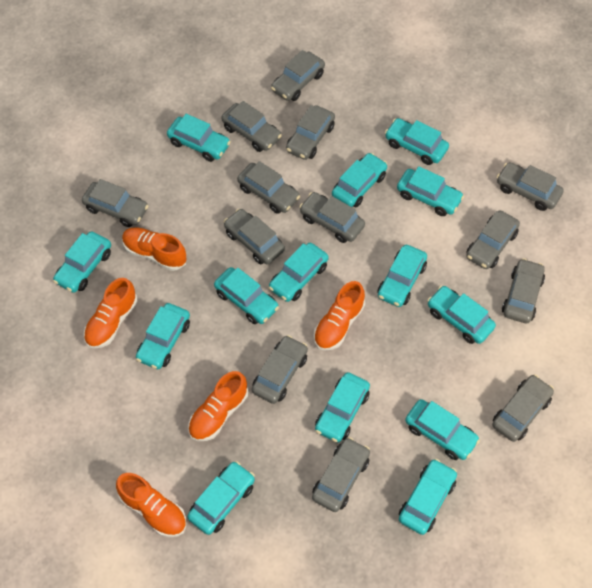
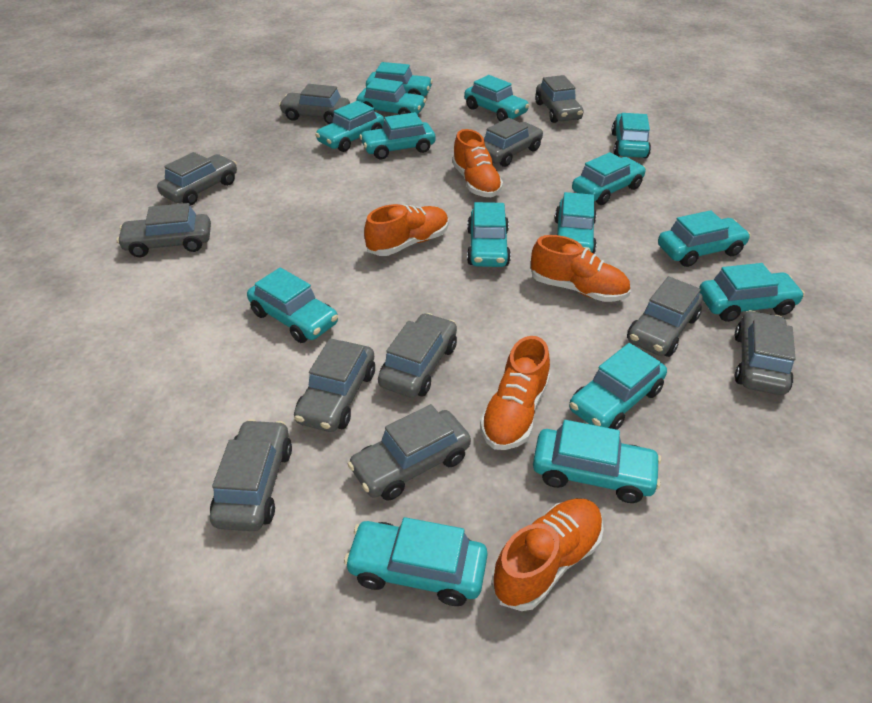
grey car: [82,179,148,227] [221,101,282,152] [224,209,285,265] [237,161,300,214] [252,335,308,404] [271,50,325,101] [286,105,335,160] [299,192,365,243] [312,437,370,512] [466,211,520,269] [492,375,554,442] [497,162,564,211] [502,258,545,323] = 13 -> [117,203,211,257] [157,152,237,206] [210,419,292,531] [279,84,350,124] [294,338,375,432] [348,404,471,501] [378,313,457,398] [484,118,543,167] [535,75,584,123] [627,276,703,357] [735,310,796,395] = 11
turquoise car: [53,231,111,293] [136,303,190,369] [167,114,231,162] [187,461,255,535] [214,267,279,324] [269,243,328,302] [315,372,370,442] [332,153,387,208] [378,245,427,307] [385,118,449,165] [397,166,464,216] [399,459,457,535] [405,399,480,460] [428,286,496,344] = 14 -> [247,267,338,343] [315,101,384,152] [344,517,488,606] [356,78,426,115] [360,112,435,159] [366,62,433,96] [464,75,529,122] [467,202,511,267] [533,420,661,503] [555,192,597,254] [569,343,667,430] [572,152,646,205] [611,113,651,158] [658,210,751,267] [699,263,805,322] = 15

